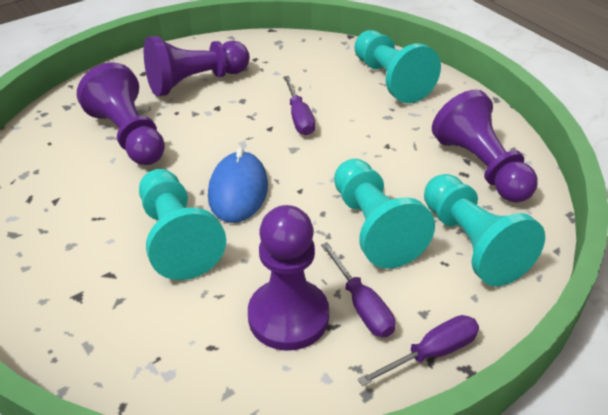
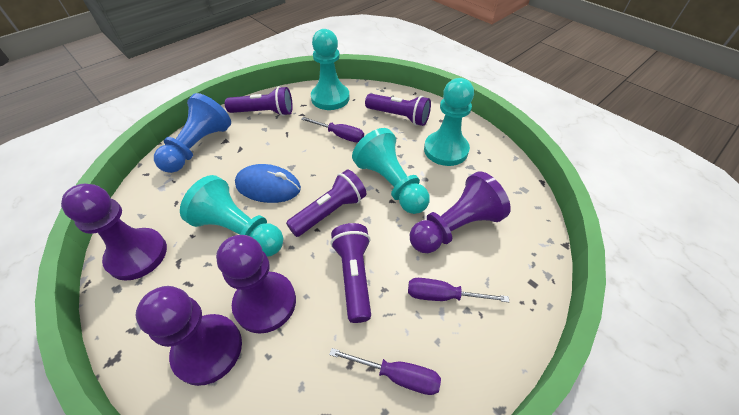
blue pawn: none = 0 -> [154,93,231,173] = 1
purple flashlight: none = 0 -> [225,86,293,116] [286,169,366,237] [330,223,371,323] [365,94,431,126] = 4

